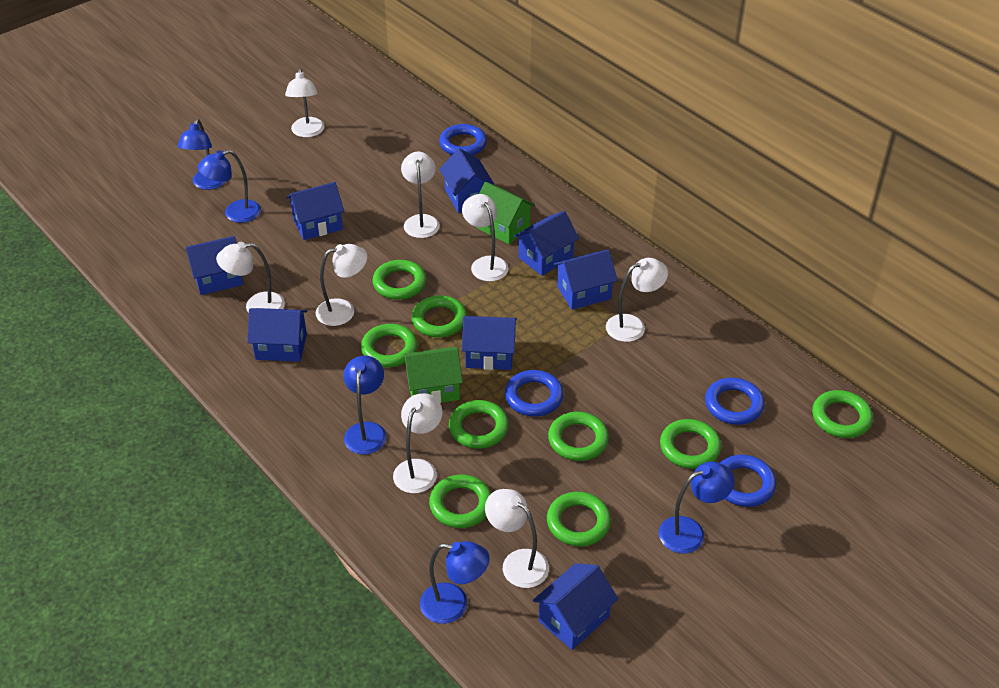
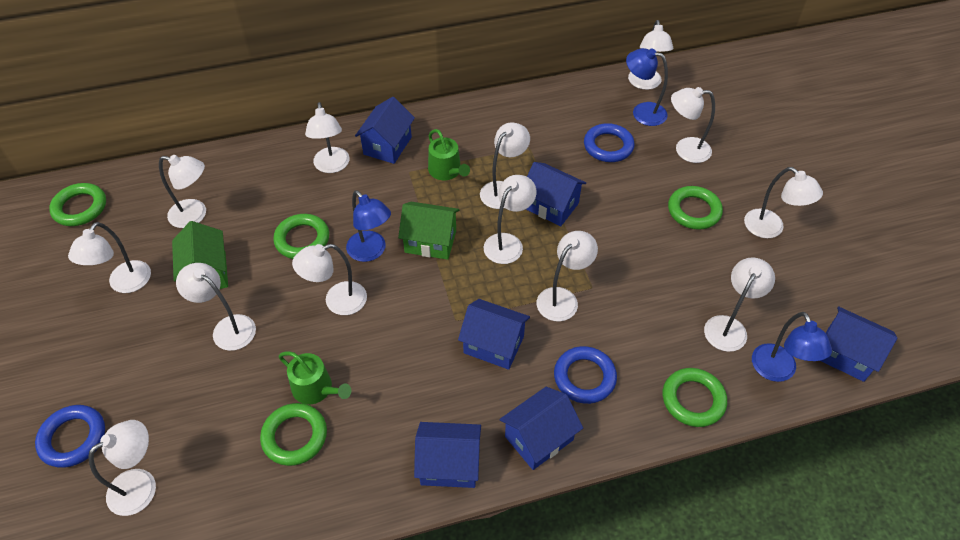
blue house: [185,236,243,295] [247,308,307,362] [287,182,344,240] [439,148,495,213] [462,316,517,370] [514,211,579,276] [533,563,618,650] [554,249,618,310] = 8 -> [355,97,415,164] [414,422,481,488] [458,299,530,370] [500,387,583,470] [526,162,586,226] [821,306,897,382] = 6
blue lamp: [177,119,226,190] [197,150,261,223] [343,355,387,455] [420,541,490,624] [659,462,734,554] = 5 -> [346,191,391,262] [626,48,668,126] [752,312,832,382] = 3
blue ring: [439,124,487,155] [505,370,564,417] [705,378,765,425] [720,455,776,507] = 4 -> [35,405,105,468] [554,346,617,404] [584,123,635,162] = 3
green ring: [361,324,418,367] [372,260,426,300] [412,295,467,338] [429,475,491,528] [449,400,509,449] [547,492,611,546] [548,412,609,461] [660,419,721,469] [812,390,873,438] = 9 -> [49,183,106,226] [260,403,327,466] [273,214,329,259] [663,368,727,427] [668,186,723,230] = 5
green watering can: none = 0 -> [279,351,351,404] [428,129,470,180] = 2
white lamp: [216,242,285,313] [285,68,324,137] [316,244,367,326] [393,393,442,493] [401,152,440,238] [462,194,509,282] [485,489,549,588] [606,258,668,342] = 8 -> [68,222,151,293] [88,420,156,516] [159,155,206,228] [176,263,256,351] [292,244,367,315] [305,102,350,173] [480,122,530,209] [484,175,536,264] [537,231,598,321] [628,20,673,90] [671,87,715,163] [704,257,775,352] [744,167,823,238] = 13

